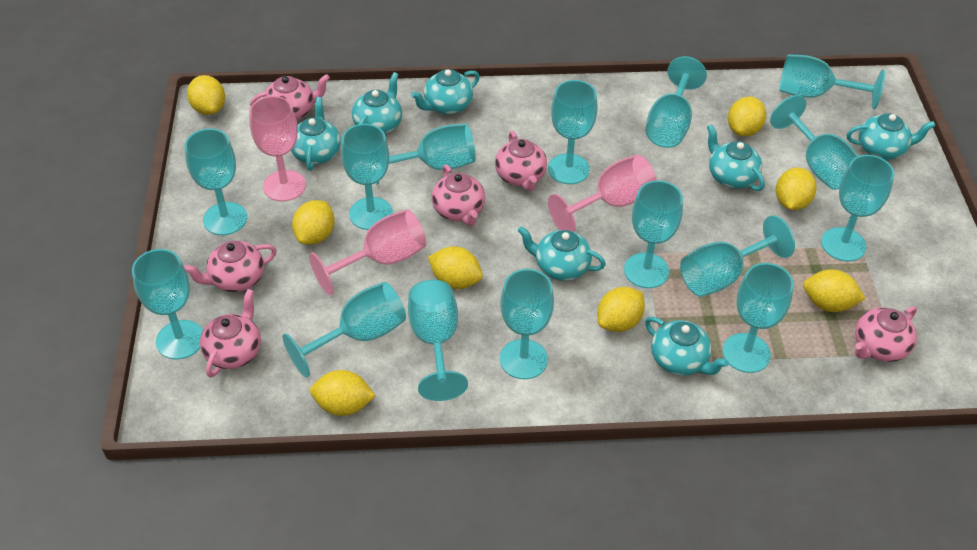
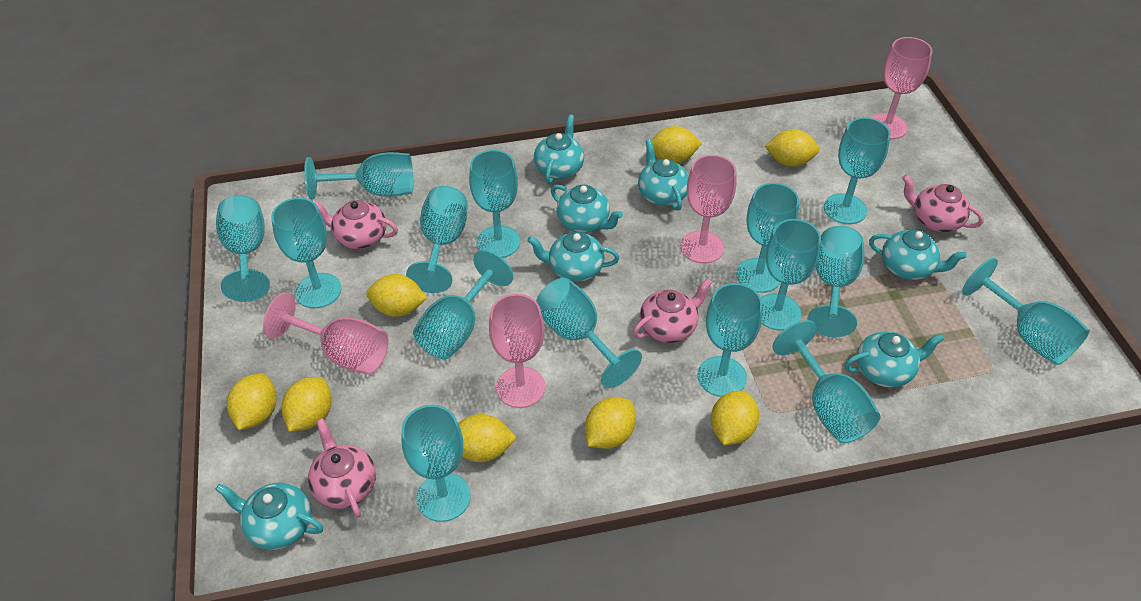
pink goblet: [249,96,306,202] [309,209,426,295] [548,155,657,232] = 3 -> [263,293,389,375] [489,294,545,408] [680,155,736,263] [870,37,933,139] = 4
pink teapot: [184,241,277,292] [200,289,261,378] [250,74,330,120] [432,164,485,226] [495,131,547,191] [855,306,917,362] = 6 -> [308,418,376,518] [313,200,398,249] [633,278,712,343] [902,174,984,232] = 4

